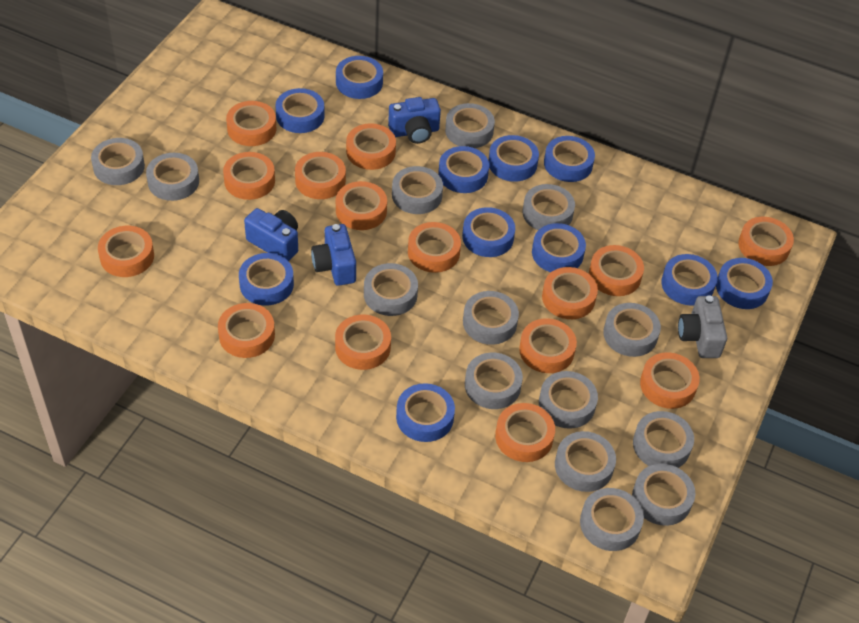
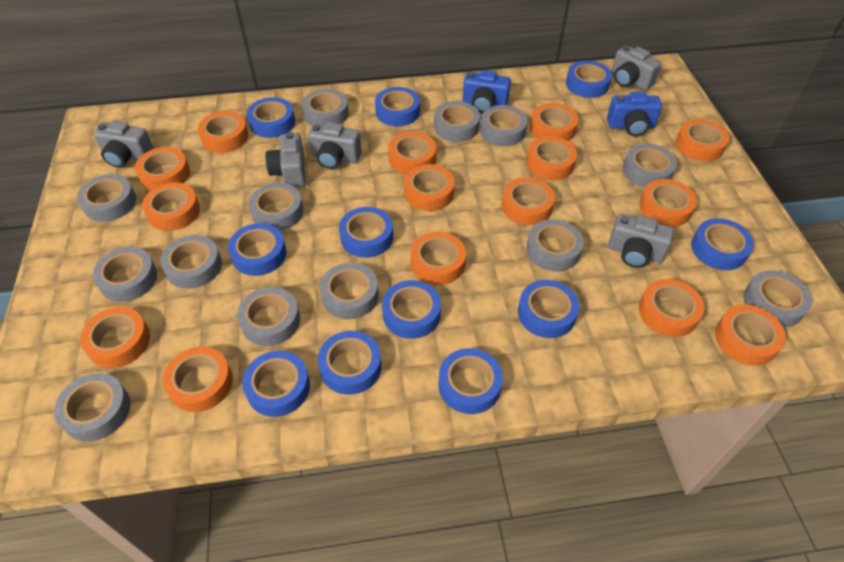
blue camera: [244,208,298,261] [311,224,356,286] [388,97,441,144] = 3 -> [463,70,511,113] [607,92,662,136] = 2
grey camera: [678,295,727,358] = 1 -> [93,121,154,168] [265,132,306,188] [308,122,362,169] [608,214,674,268] [611,45,661,91] = 5
grey tape: [91,138,145,185] [146,153,199,201] [364,263,418,316] [392,166,443,214] [445,103,495,148] [463,291,519,345] [465,353,523,409] [522,184,575,230] [539,371,598,429] [555,431,616,492] [580,488,644,551] [603,303,661,357] [632,464,696,526] [633,411,694,468] = 14 -> [54,373,131,442] [77,174,136,222] [93,247,157,302] [160,235,222,289] [237,287,300,346] [249,183,304,231] [302,89,349,126] [320,263,379,319] [434,101,480,142] [480,105,527,146] [526,219,584,271] [623,144,677,188] [743,270,812,328] = 13

